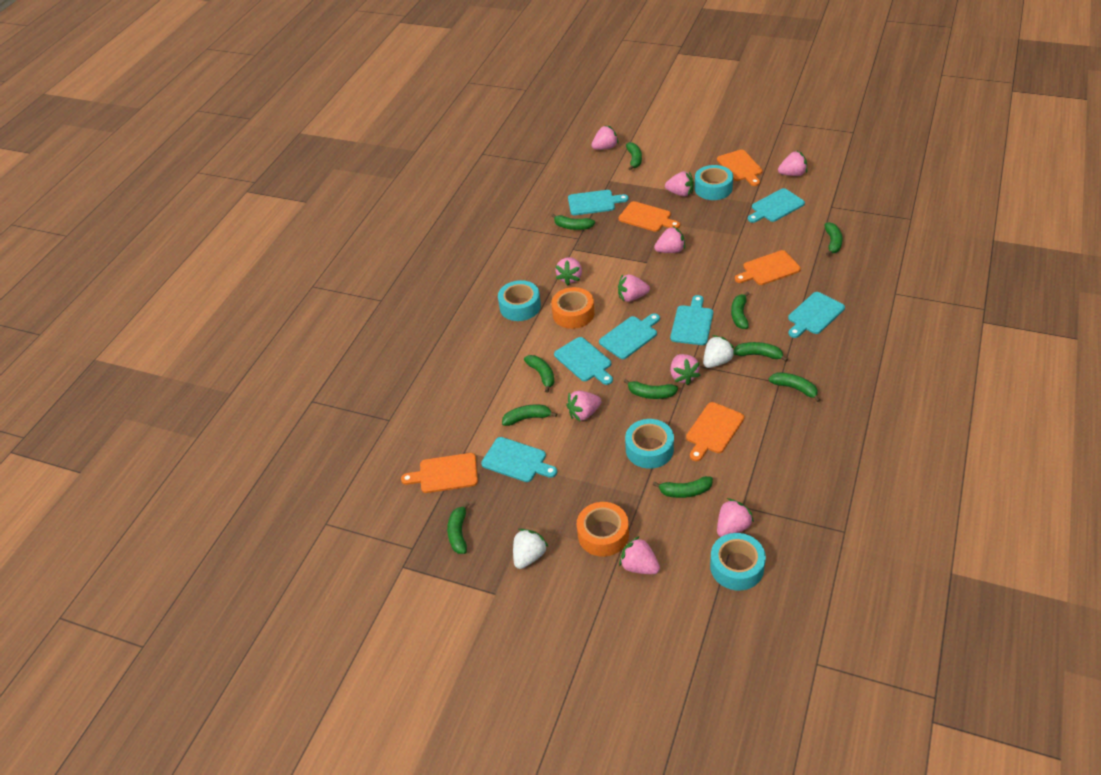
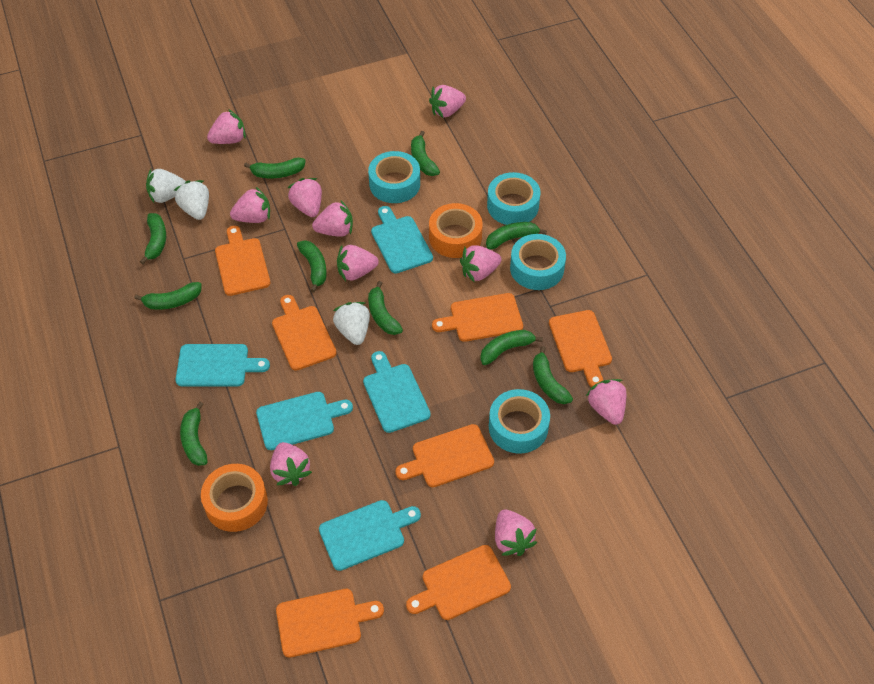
green banana: [447,502,470,554] [502,404,557,426] [524,355,554,393] [551,214,595,230] [623,379,678,399] [626,142,642,171] [653,476,713,498] [731,292,749,329] [734,342,788,362] [769,372,820,402] [824,222,843,256] = 11 -> [134,282,202,310] [140,213,166,264] [180,402,208,466] [244,157,306,178] [297,240,327,292] [368,281,403,335] [411,131,440,176] [480,330,543,365] [486,222,547,250] [533,346,573,404] = 10
orange cutting board: [401,453,478,493] [618,201,680,232] [686,402,744,461] [717,150,763,186] [735,250,801,285] = 5 -> [215,226,270,296] [272,295,337,371] [276,589,384,658] [395,424,494,487] [406,545,511,620] [432,293,523,342] [549,310,612,387] = 7
turquoise cutting board: [481,437,557,482] [554,337,613,385] [568,190,629,215] [599,313,660,359] [670,295,713,345] [748,188,805,223] [788,292,845,338] = 7 -> [175,344,270,387] [256,392,353,450] [319,500,421,571] [363,351,431,433] [371,206,433,273] = 5
white strawberry: [513,529,548,569] [703,335,735,368] = 2 -> [146,169,186,203] [174,180,209,220] [333,302,370,345] = 3

